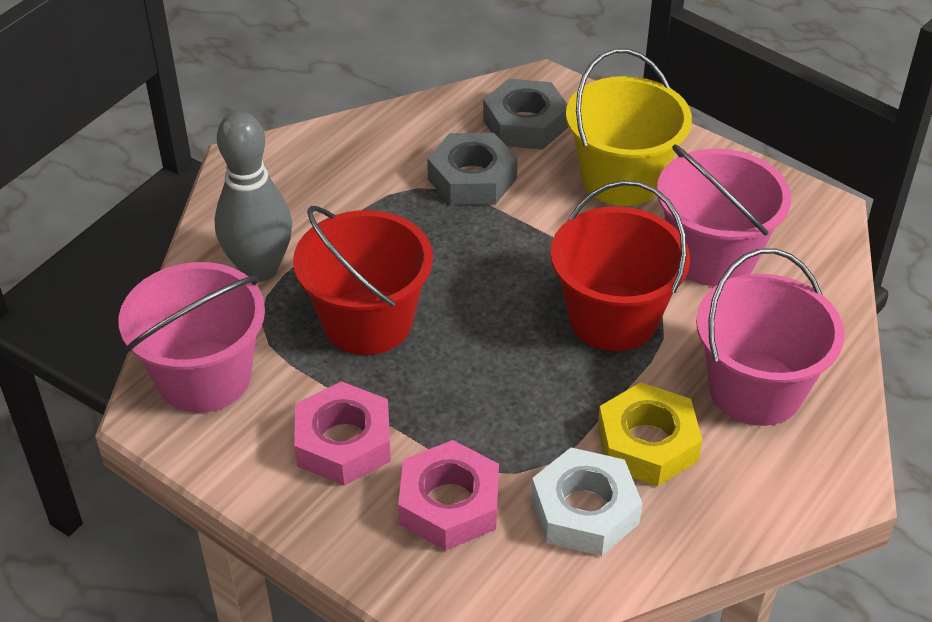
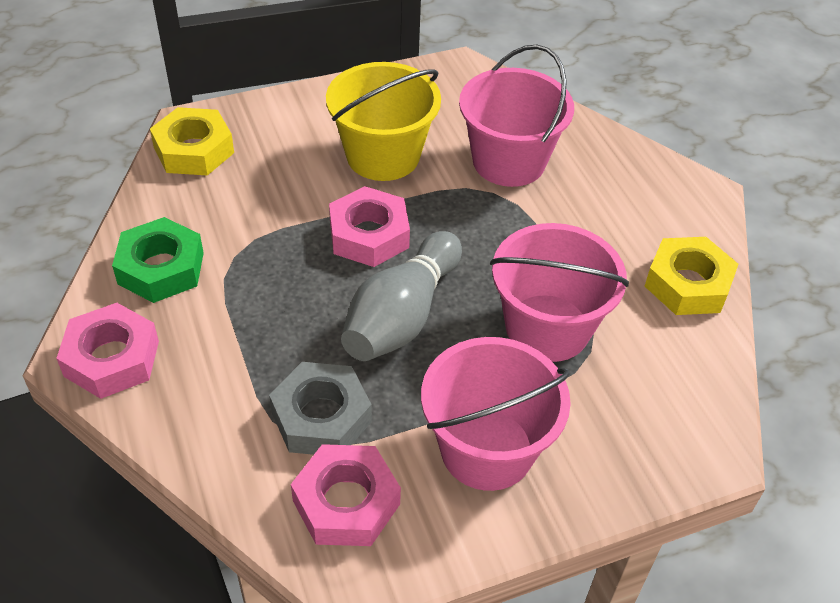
green nut: none = 0 -> [112,217,204,303] = 1
grey nut: [427,133,518,205] [483,79,568,150] = 2 -> [269,362,372,455] = 1
pink nut: [294,381,391,486] [398,440,499,550] = 2 -> [56,303,159,399] [291,444,401,546] [329,186,410,267] = 3
red bucket: [293,206,433,355] [550,180,690,351] = 2 -> none = 0
white nut: [531,448,643,556] = 1 -> none = 0
yellow nut: [598,382,703,486] = 1 -> [150,107,234,176] [645,237,738,315] = 2

